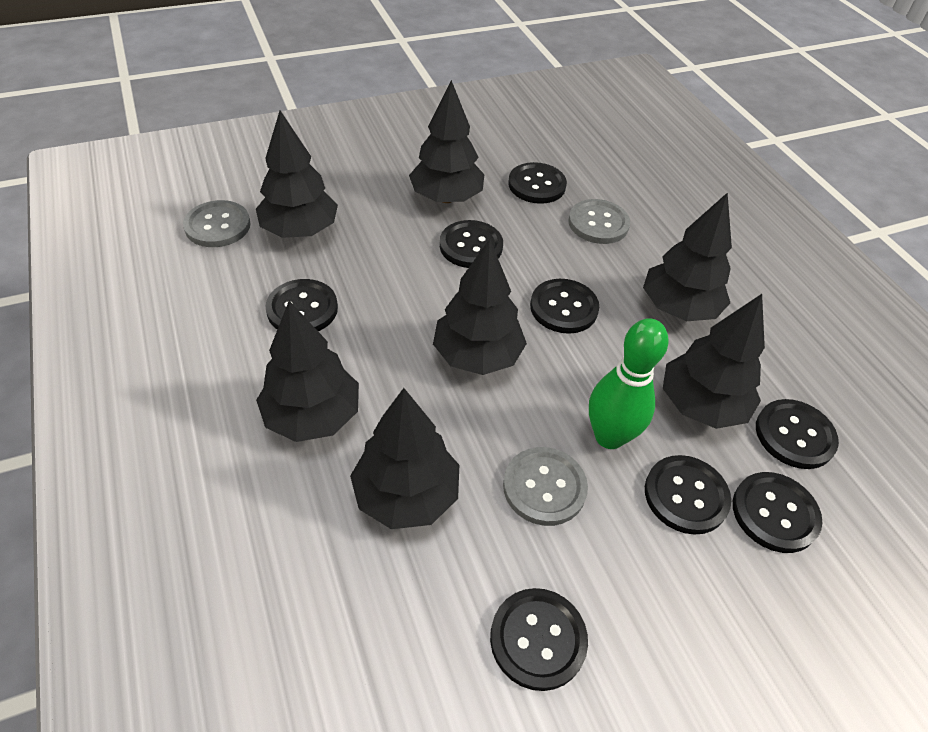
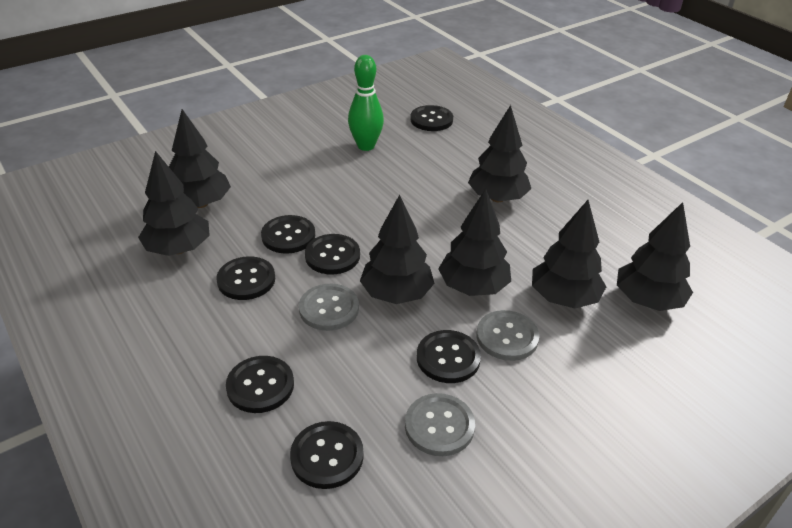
black button: [265,279,338,332] [440,220,503,268] [490,588,588,691] [508,162,567,204] [530,279,599,334] [645,455,731,535] [733,472,822,553] [756,399,839,469] = 8 -> [216,256,275,300] [226,356,294,413] [261,215,315,254] [290,421,364,489] [305,234,360,274] [410,105,453,131] [417,330,481,383] = 7

